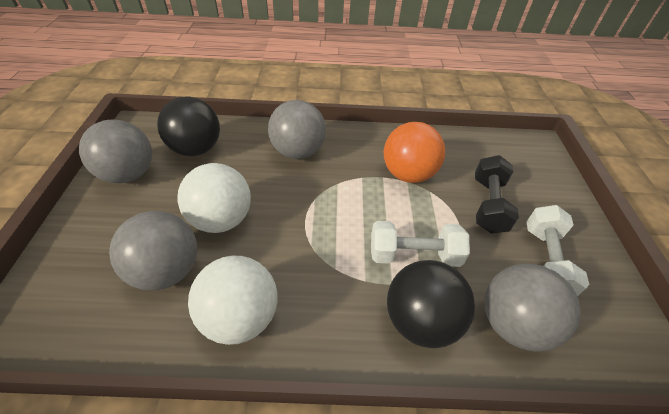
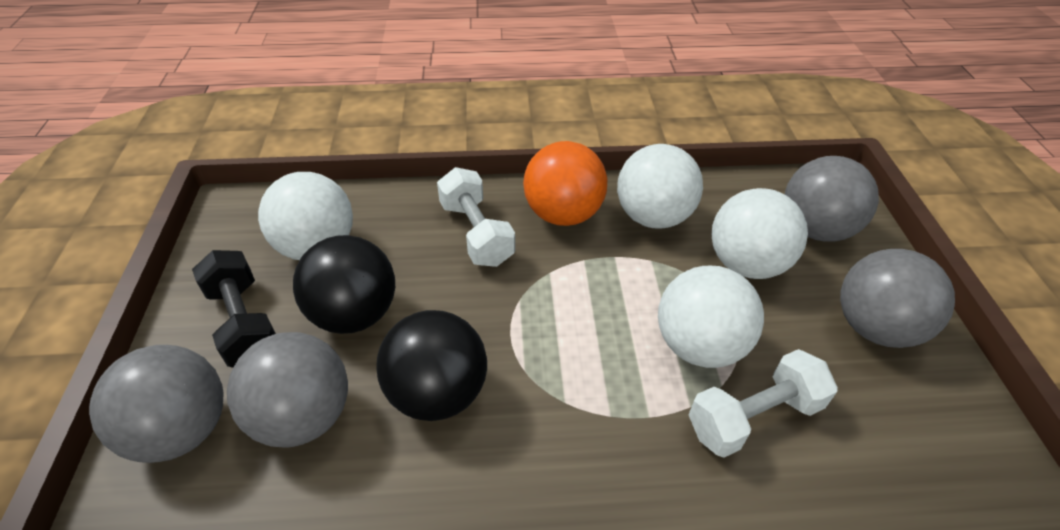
white ball: [178,163,251,233] [188,256,278,345] = 2 -> [258,172,353,260] [617,144,703,229] [658,266,764,368] [712,188,808,279] = 4

